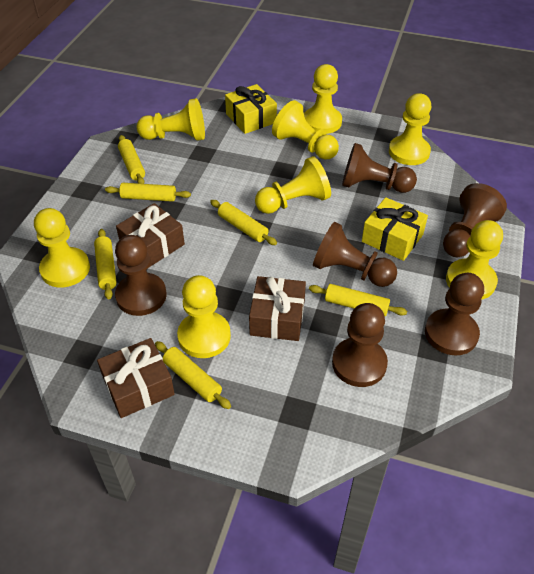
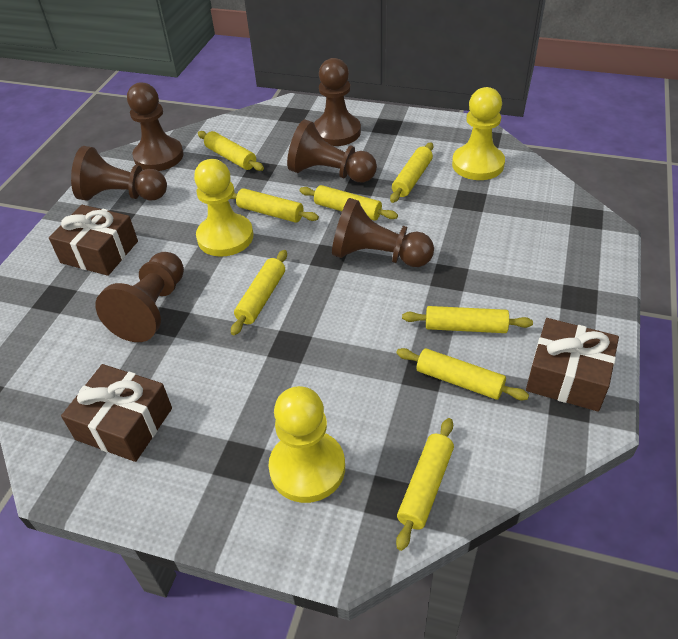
yellow gift: [225,84,277,134] [362,197,428,261] = 2 -> none = 0
yellow pawn: [34,208,90,288] [137,98,205,141] [177,275,231,358] [255,156,331,214] [272,100,339,160] [304,64,342,134] [389,93,431,165] [446,220,503,300] = 8 -> [194,159,253,257] [268,386,345,503] [452,87,505,180] = 3
yellow rolling pin: [94,229,117,300] [105,183,191,202] [118,135,145,184] [155,341,231,409] [210,200,277,245] [309,284,407,317] = 6 -> [198,131,264,171] [230,188,319,223] [231,250,287,335] [299,185,398,221] [390,142,433,203] [396,348,529,400] [396,418,454,551] [402,306,533,333] = 8

